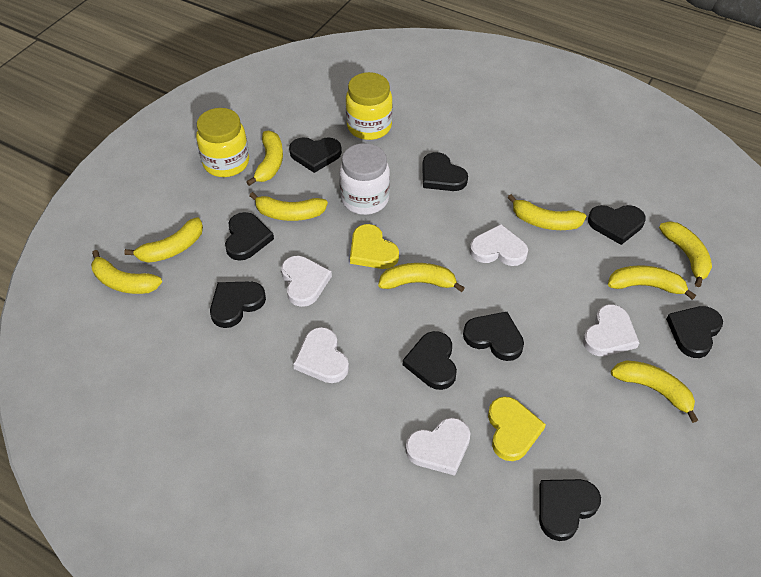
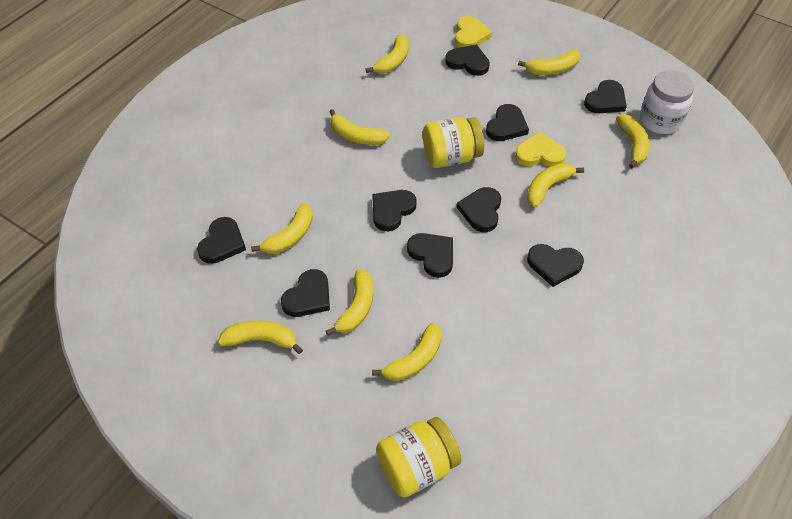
white heart: [281,256,332,307] [293,327,349,383] [405,418,470,476] [470,224,528,266] [583,304,639,356] = 5 -> none = 0

